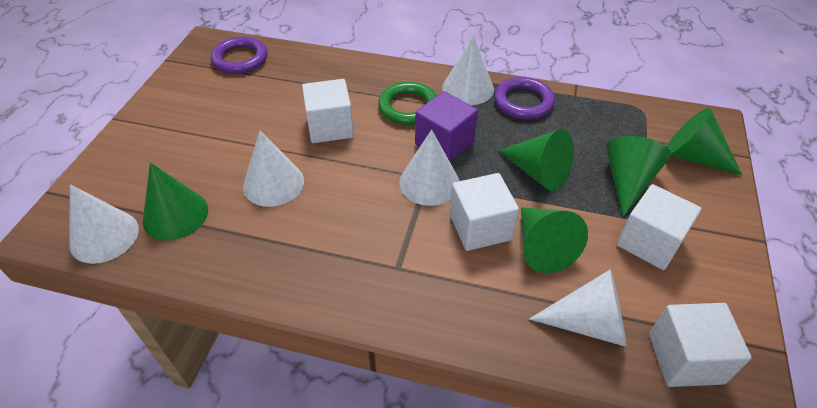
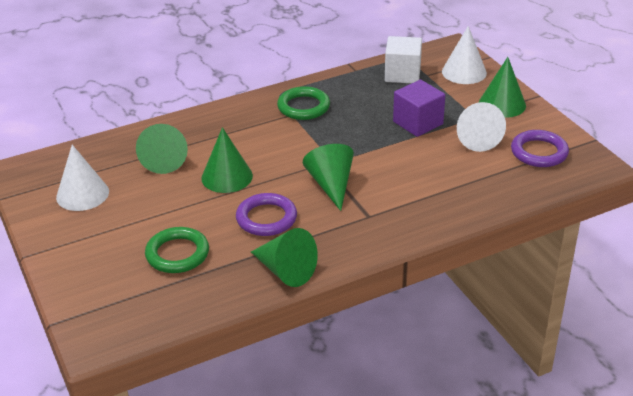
green ring: [378,82,437,125] = 1 -> [145,227,209,273] [277,86,330,120] = 2
white cone: [69,184,139,264] [243,131,304,207] [399,130,459,206] [442,36,494,105] [529,269,627,347] = 5 -> [56,145,109,211] [442,26,487,84] [457,102,506,152] = 3
white cube: [302,79,354,143] [450,173,519,251] [617,184,702,270] [649,303,752,387] = 4 -> [385,36,422,83] = 1

